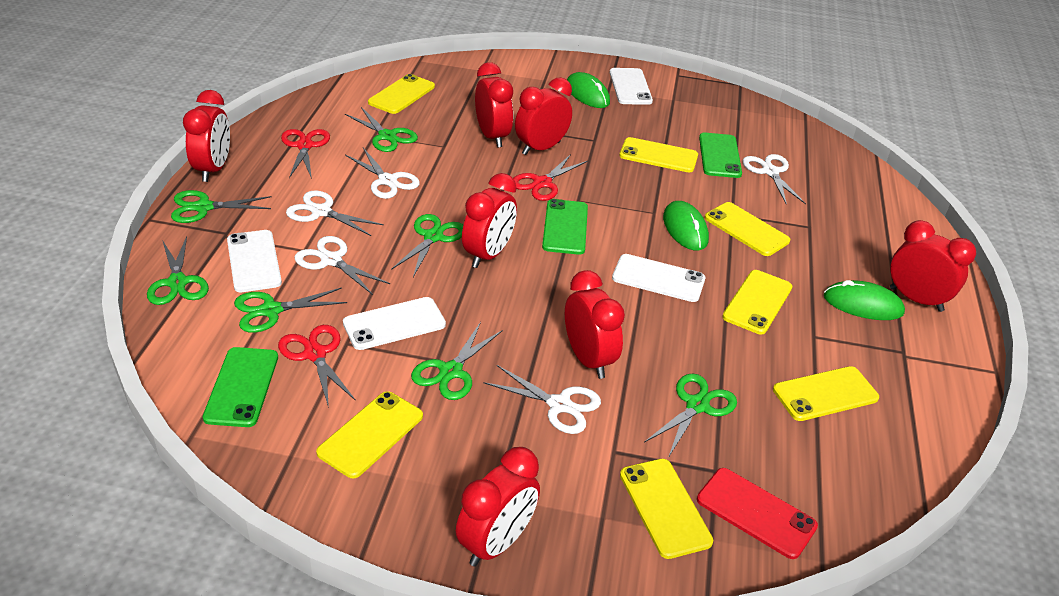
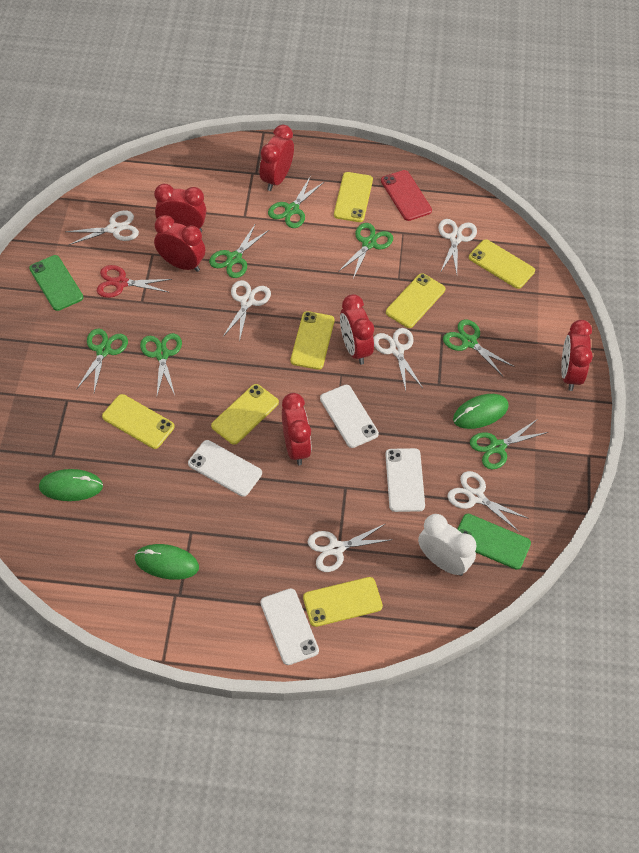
green phone: [203,347,278,427] [542,199,588,255] [699,133,742,178] = 3 -> [29,255,83,311] [457,514,531,570] = 2
red clock: [183,90,230,182] [456,447,540,567] [462,173,517,268] [475,62,513,148] [515,77,572,155] [565,270,625,379] [890,220,976,312] = 7 -> [154,184,206,232] [154,215,205,272] [260,125,294,191] [282,393,311,465] [340,294,374,365] [561,320,593,391] = 6
red scissors: [278,325,356,408] [281,129,330,179] [513,154,588,201] = 3 -> [97,265,172,298] = 1
white clock: none = 0 -> [418,514,476,576] = 1
white scissors: [286,190,384,236] [295,236,390,295] [345,148,420,199] [483,365,601,434] [742,154,806,205] = 5 -> [65,210,139,245] [222,280,271,343] [308,524,390,572] [374,328,423,391] [438,219,477,274] [448,471,529,532] = 6

